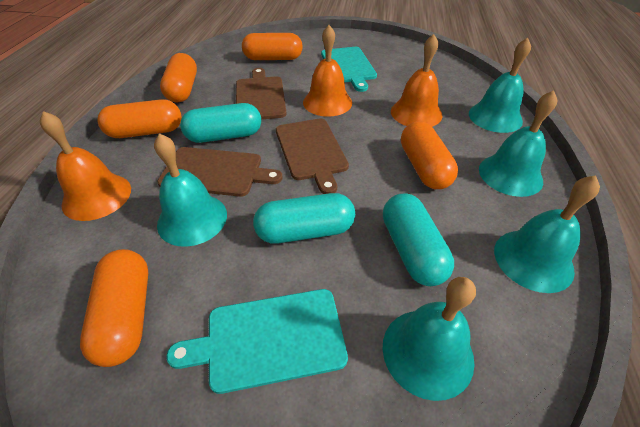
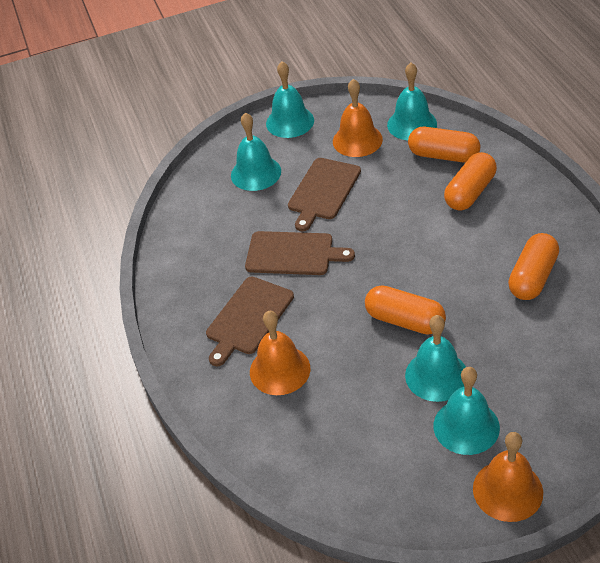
orange capsule: [80,249,148,367] [97,99,182,138] [160,53,197,103] [242,33,303,60] [401,121,458,189] = 5 -> [365,286,446,335] [408,127,480,163] [444,152,497,210] [508,233,559,300] = 4
turquoise capsule: [180,103,261,143] [253,193,355,244] [383,193,454,286] = 3 -> none = 0
turquoise cutting board: [166,289,348,394] [321,47,377,92] = 2 -> none = 0

